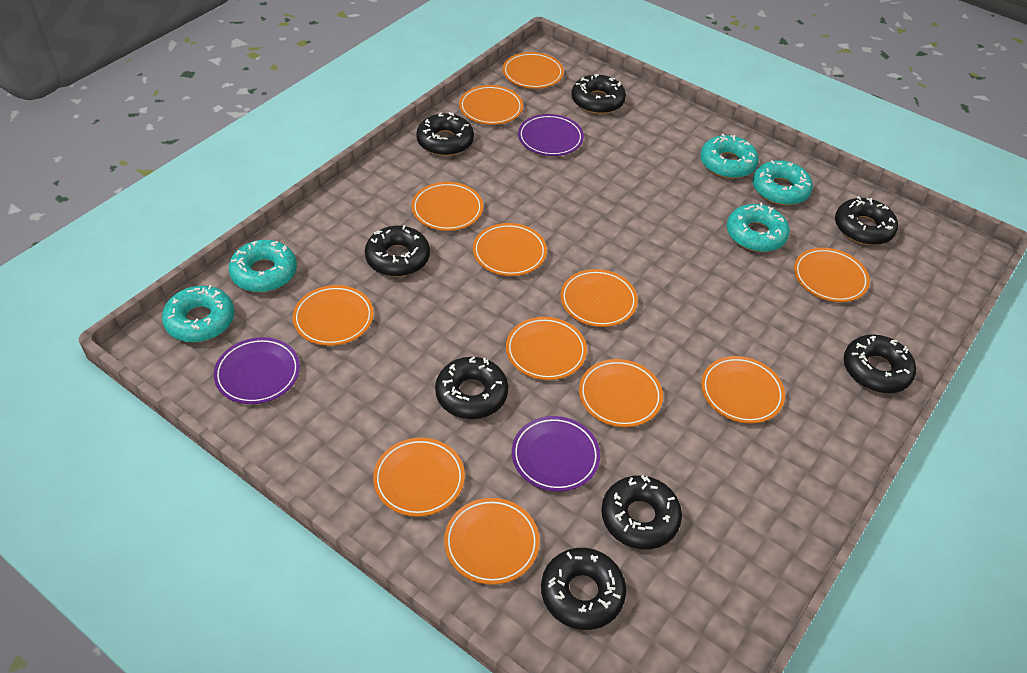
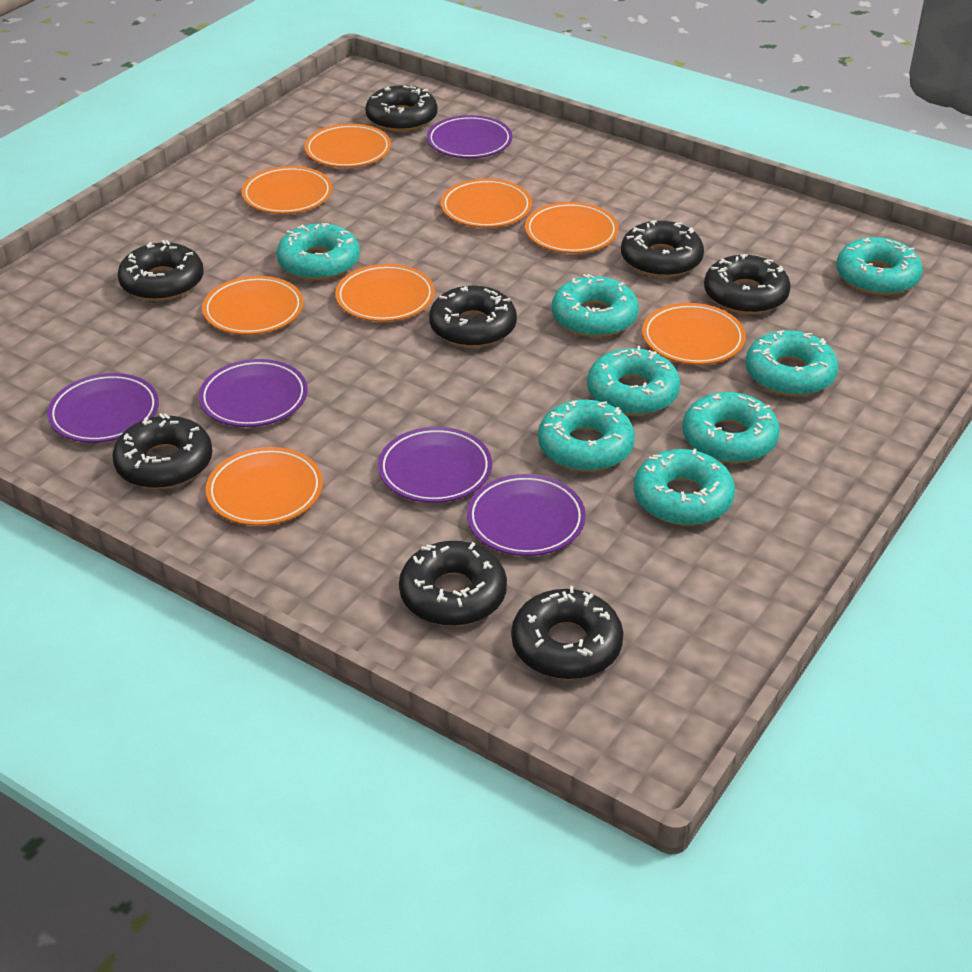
orange plate: [293,285,374,346] [373,438,465,517] [412,182,483,231] [444,498,540,585] [459,85,523,125] [473,223,547,276] [503,52,564,89] [506,317,587,380] [560,269,638,327] [579,359,663,427] [701,356,785,423] [794,248,870,302] = 12 -> [202,276,303,335] [206,447,323,526] [241,166,332,214] [305,124,391,168] [335,264,435,322] [441,179,532,228] [525,202,619,253] [642,303,746,365] = 8
purple plate: [214,337,300,404] [512,416,600,492] [518,114,584,156] = 3 -> [47,373,159,443] [199,359,308,427] [378,427,492,503] [427,115,513,158] [467,474,586,556] = 5
turquoise donut: [162,285,235,342] [229,240,297,292] [700,134,759,178] [727,202,790,252] [752,160,813,205] = 5 -> [277,223,360,280] [538,400,635,472] [552,274,639,337] [587,346,680,416] [634,449,735,525] [683,392,780,463] [745,330,838,396] [836,237,923,295] = 8

